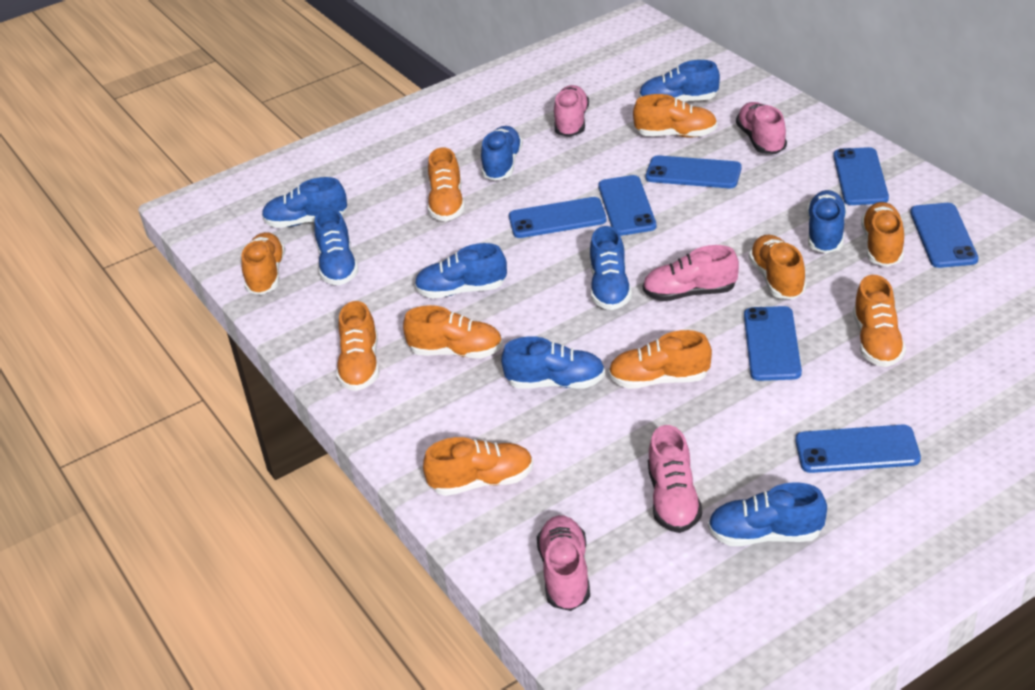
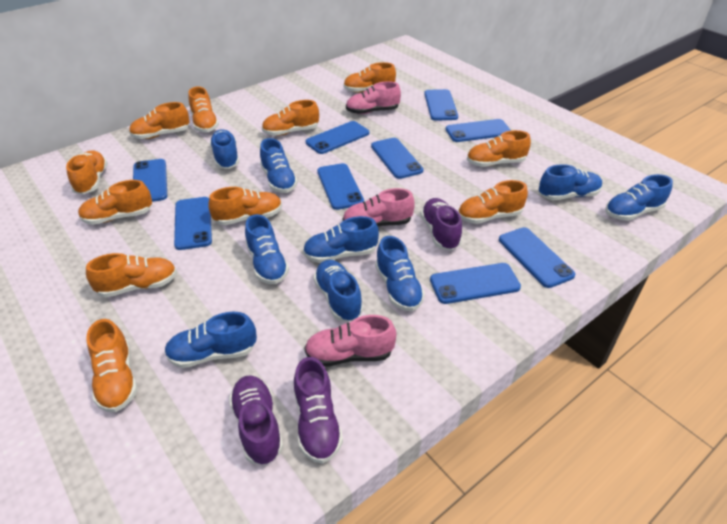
blue phone: [509,197,607,238] [598,175,656,236] [645,155,742,188] [744,306,802,381] [795,425,921,473] [833,147,889,205] [910,203,978,268] = 7 -> [133,159,167,202] [174,197,212,250] [306,121,369,154] [317,163,364,210] [371,138,423,179] [424,89,458,121] [430,263,521,304] [446,119,511,142] [499,227,576,288] = 9
orange shoe: [241,232,285,295] [336,301,379,391] [403,305,503,358] [423,437,534,496] [428,147,465,221] [608,330,712,389] [633,94,717,138] [749,235,806,299] [853,275,906,367] [861,202,904,267] = 10 -> [66,151,108,194] [78,180,152,225] [86,253,177,297] [86,319,137,412] [129,102,190,139] [188,86,219,132] [208,187,282,225] [262,100,319,136] [343,62,396,93] [458,180,528,224] [467,130,531,167] = 11
pink shoe: [537,515,590,611] [554,85,589,137] [643,245,739,301] [648,425,702,533] [736,102,787,154] = 5 -> [305,315,396,367] [343,188,415,226] [346,81,401,114] = 3
purple shoe: none = 0 -> [229,375,283,465] [294,357,343,464] [420,198,462,250] = 3

